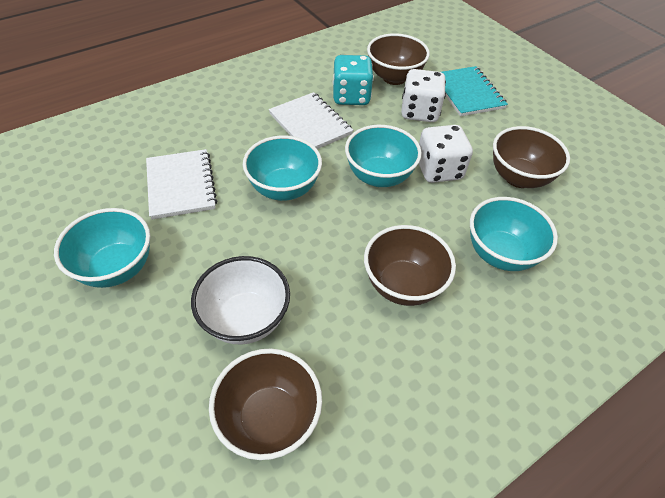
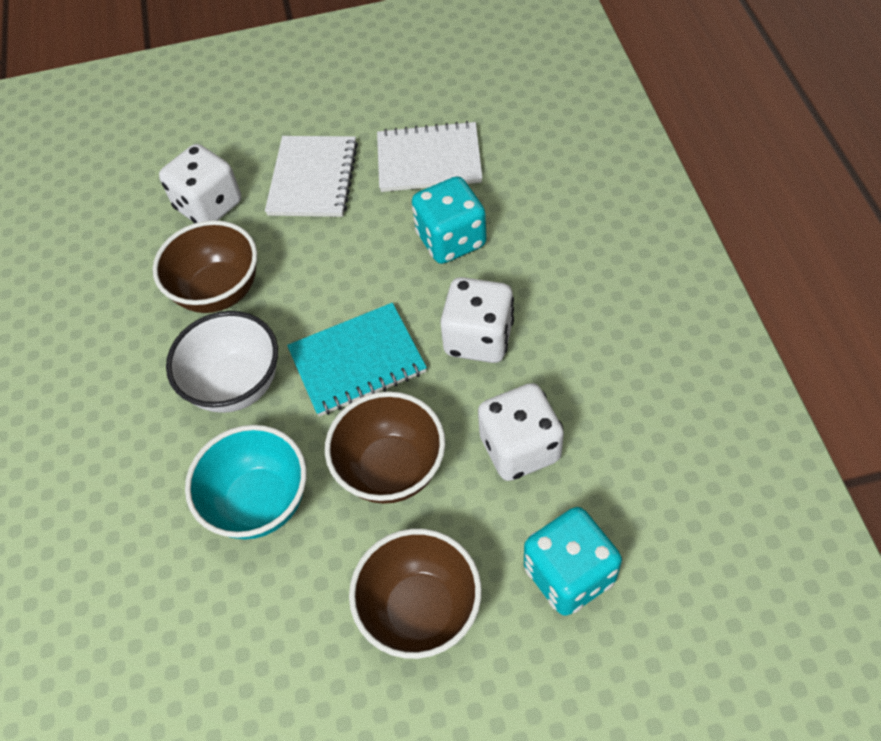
brown bowl: [209,348,322,460] [364,225,456,306] [367,33,430,85] [493,126,570,188] = 4 -> [153,220,257,313] [325,391,445,504] [349,529,482,659] = 3
turquoise bowl: [54,208,150,288] [243,136,322,201] [345,125,422,187] [470,197,558,271] = 4 -> [185,425,307,539] = 1
turquoise dice: [333,55,374,105] = 1 -> [412,176,487,264] [524,507,622,616] = 2
white dice: [401,69,446,122] [419,125,473,183] = 2 -> [159,144,241,223] [440,277,514,363] [478,383,564,481] = 3

